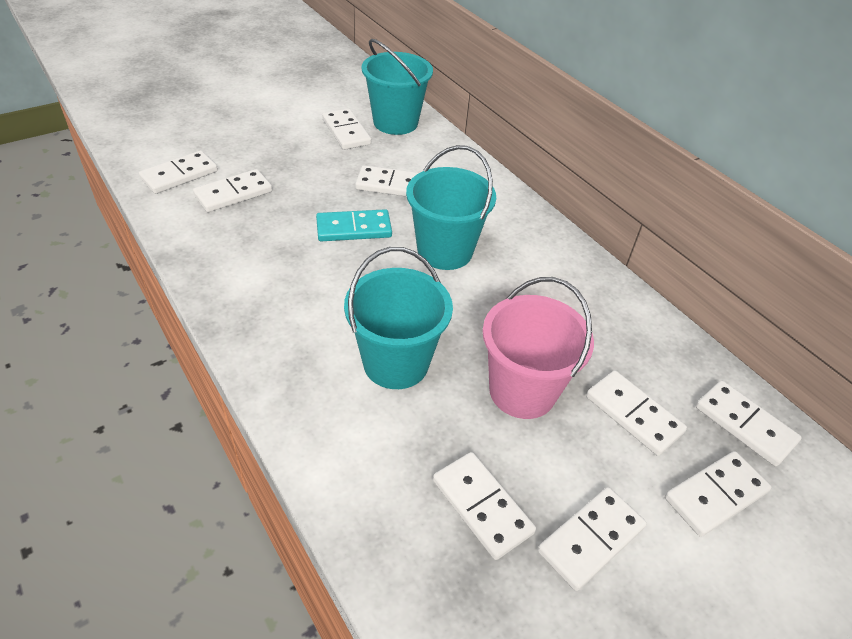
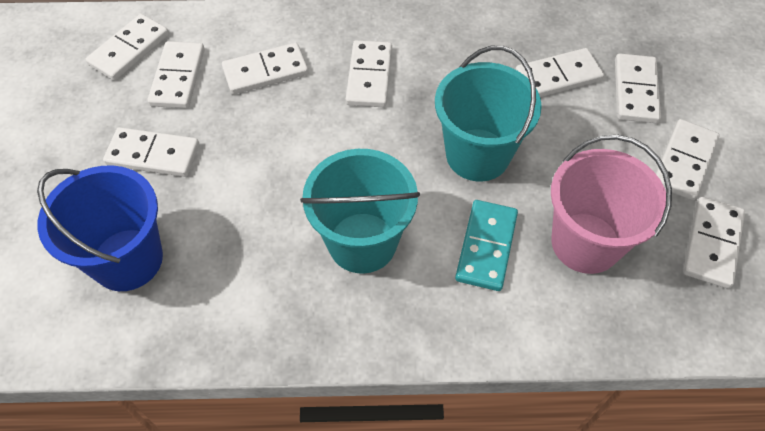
blue bucket: none = 0 -> [37,165,163,291] = 1
turquoise bucket: [344,247,453,389] [362,39,433,135] [406,145,496,270] = 3 -> [300,149,420,274] [435,46,542,182] = 2

